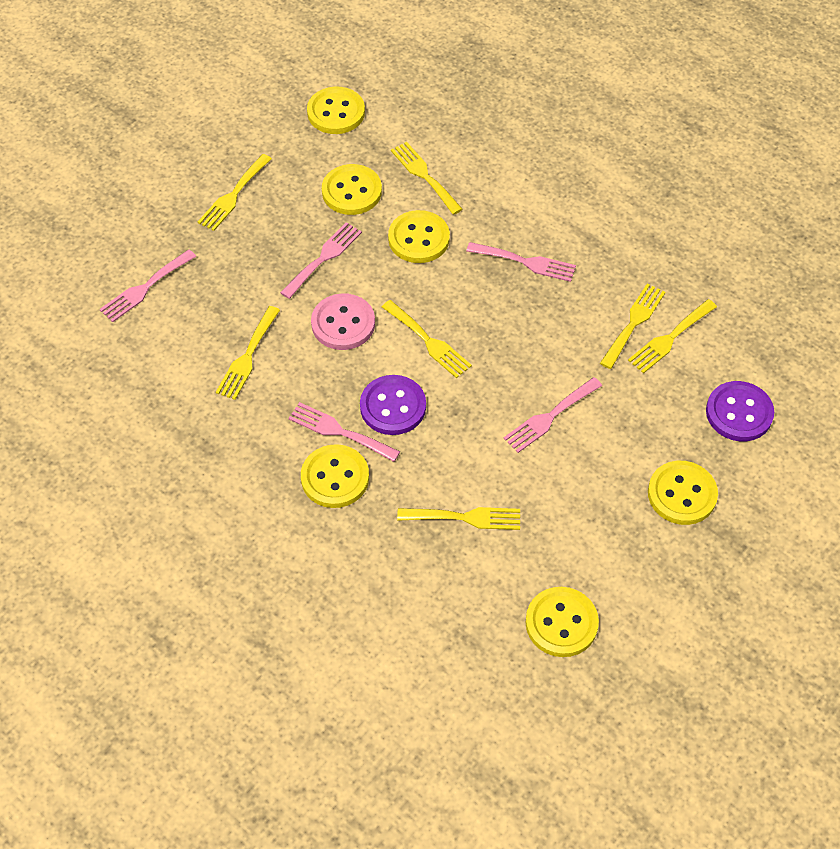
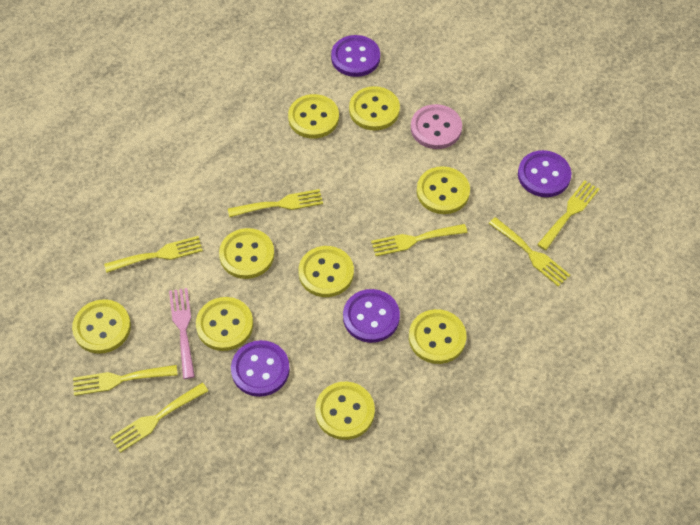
pink fork: [100,250,196,322] [280,222,362,299] [288,402,400,462] [466,242,576,282] [504,377,602,453] = 5 -> [169,288,195,379] = 1
purple button: [360,375,426,435] [706,381,774,441] = 2 -> [231,340,290,397] [331,35,380,77] [343,289,400,343] [518,150,572,197] = 4
yellow button: [301,444,369,508] [307,87,365,134] [322,164,382,215] [388,210,450,263] [525,587,599,657] [648,461,718,525] = 6 -> [72,299,131,354] [196,297,253,351] [219,228,274,279] [288,94,339,139] [298,246,354,297] [315,382,375,440] [349,86,400,130] [409,309,466,364] [417,166,470,214] = 9

